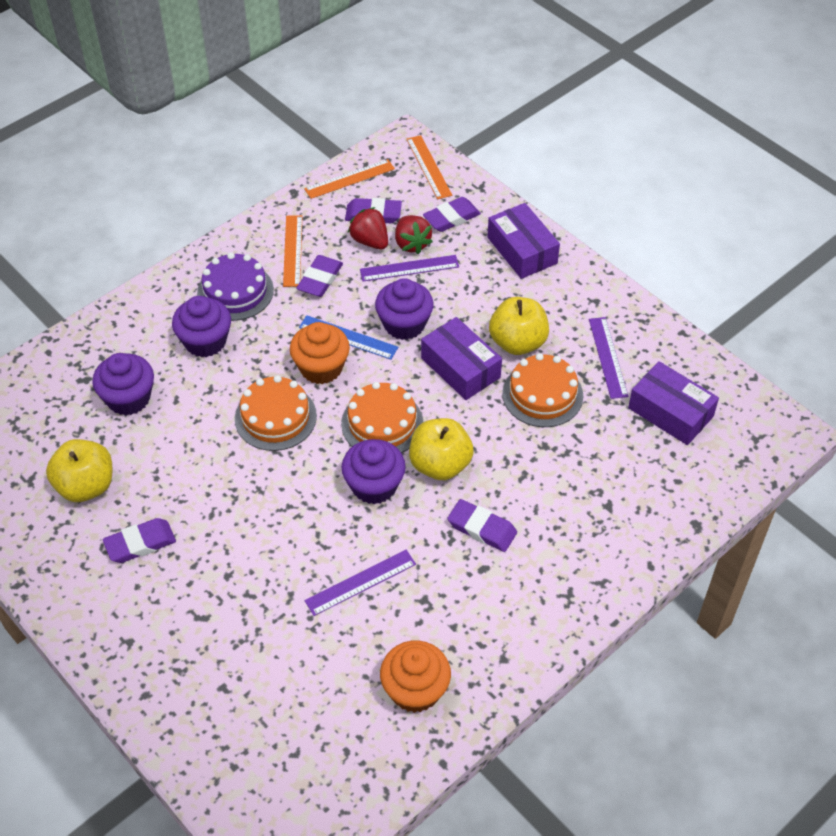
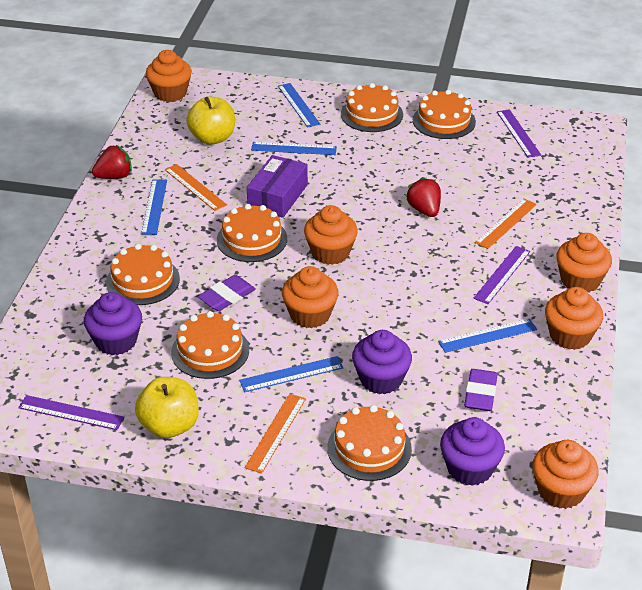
blue ruler: [299,315,398,360] = 1 -> [141,179,167,235] [239,356,343,392] [251,142,337,155] [278,83,320,128] [438,318,537,353] = 5
orange cake: [235,375,317,451] [341,382,423,453] [502,353,583,427] = 3 -> [106,244,180,305] [171,311,249,379] [217,204,287,262] [327,405,412,481] [341,83,403,132] [413,90,476,139] = 6
orange cupcake: [290,322,350,384] [380,640,451,713] = 2 -> [146,50,192,102] [282,266,339,328] [304,205,358,265] [532,440,599,509] [545,287,603,350] [556,233,612,293] = 6
purple box: [421,317,502,400] [487,203,560,279] [628,361,719,445] = 3 -> [247,155,308,218] = 1
purple cake: [197,252,274,321] = 1 -> none = 0
purple cupcake: [92,353,154,416] [172,296,231,357] [341,439,406,504] [375,278,434,340] = 4 -> [84,292,142,355] [352,330,412,394] [440,417,505,486] = 3
purple eraser: [103,518,176,563] [296,255,343,297] [345,198,402,223] [423,197,481,232] [448,499,517,552] = 5 -> [198,275,256,311] [464,369,498,411] = 2
yellow apple: [46,439,112,502] [409,418,474,480] [489,297,549,355] = 3 -> [135,377,199,438] [186,96,235,145] = 2

